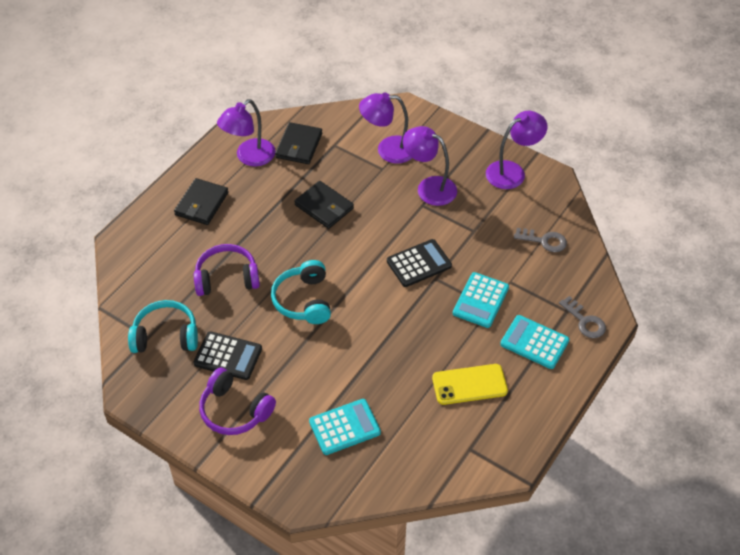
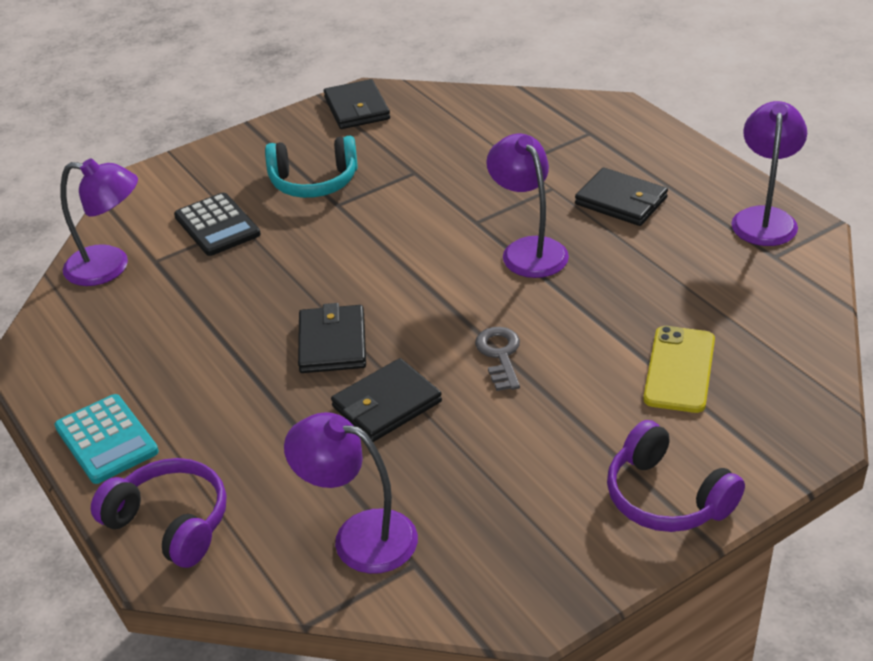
black calculator: [193,331,262,380] [387,239,452,287] = 2 -> [174,193,261,256] = 1
black wallet: [174,178,229,225] [275,122,322,164] [294,181,354,229] = 3 -> [298,303,366,373] [324,79,390,129] [331,358,442,442] [575,168,668,226] = 4
grey key: [514,228,567,252] [559,296,606,338] = 2 -> [475,327,520,391] = 1
turquoise calculator: [309,399,381,455] [453,272,509,328] [500,315,569,369] = 3 -> [54,394,159,484] = 1
turquoise headphones: [128,300,198,353] [271,260,331,324] = 2 -> [265,136,358,198] = 1

